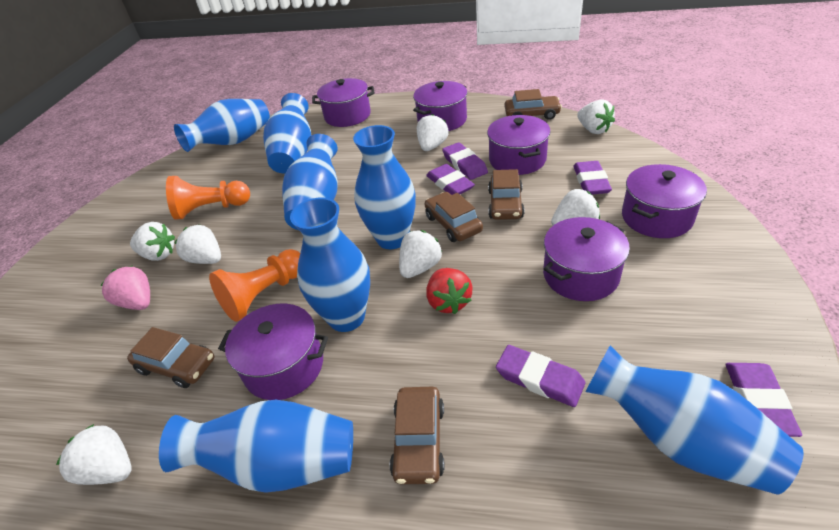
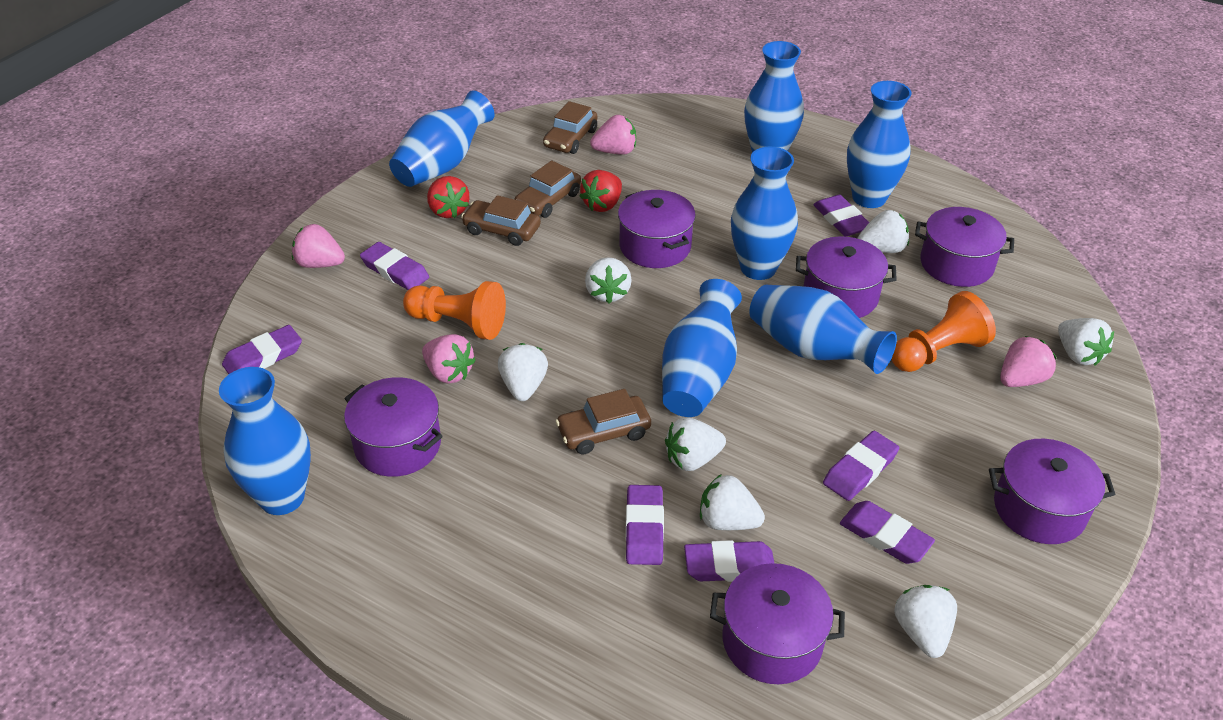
brown car: [127,327,214,388] [390,386,445,484] [424,192,483,242] [488,169,525,220] [504,89,562,120] = 5 -> [461,195,541,246] [514,160,581,218] [543,101,597,154] [555,389,651,455] = 4
pink strawberry: [101,265,150,310] = 1 -> [292,224,345,268] [422,334,476,384] [590,115,636,155] [1000,336,1057,387] = 4
purple eraser: [426,164,475,195] [442,142,488,180] [496,345,585,407] [573,161,612,194] [725,363,802,437] = 5 -> [222,325,302,374] [360,242,429,290] [625,485,664,565] [684,540,774,582] [813,195,869,237] [823,431,899,501] [840,501,935,564] = 7
red strawberry: [426,268,472,314] = 1 -> [427,176,469,218] [579,170,622,212] = 2

